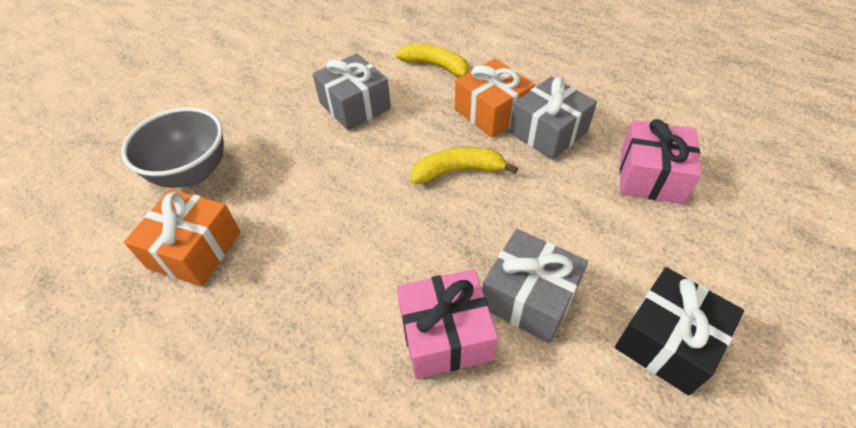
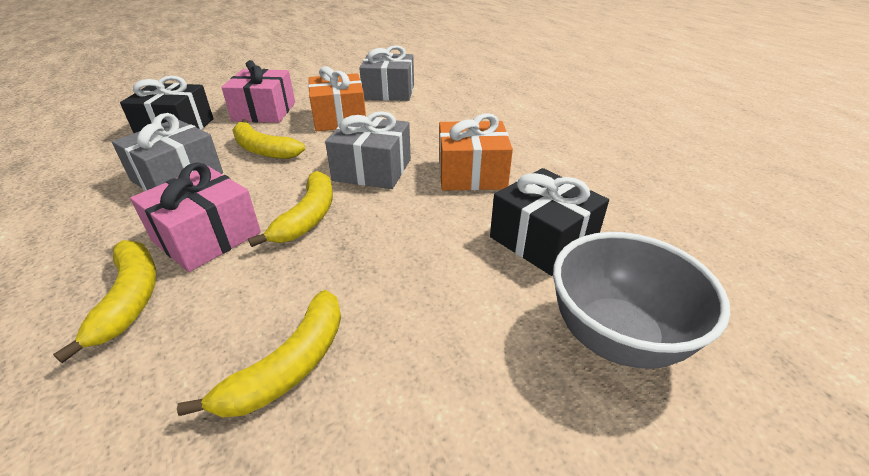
black gift: [615,267,744,396] = 1 -> [120,76,214,133] [490,168,609,276] = 2
yellow banana: [395,44,469,77] [411,147,518,184] = 2 -> [53,240,157,363] [177,290,341,417] [232,119,305,159] [248,171,333,247] = 4

